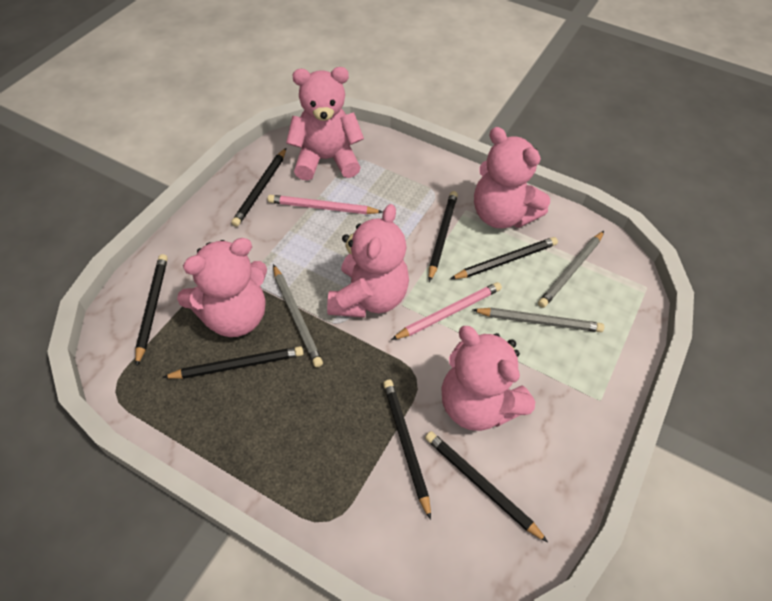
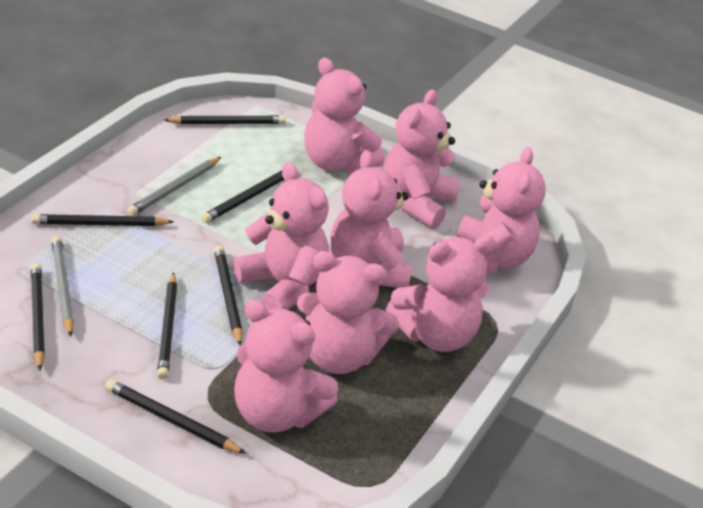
grey pencil: [273,264,323,367] [472,307,604,332] [538,231,604,308] = 3 -> [51,236,74,337] [127,157,221,216] = 2
pink pencil: [268,195,382,214] [391,282,502,340] = 2 -> none = 0
pink teddy bear: [177,238,267,337] [286,67,364,181] [327,204,409,318] [441,326,535,431] [474,127,550,228] = 5 -> [233,162,329,311] [234,300,338,433] [297,251,399,374] [304,58,384,173] [331,150,412,288] [383,89,460,228] [386,235,496,352] [457,147,546,274] = 8

